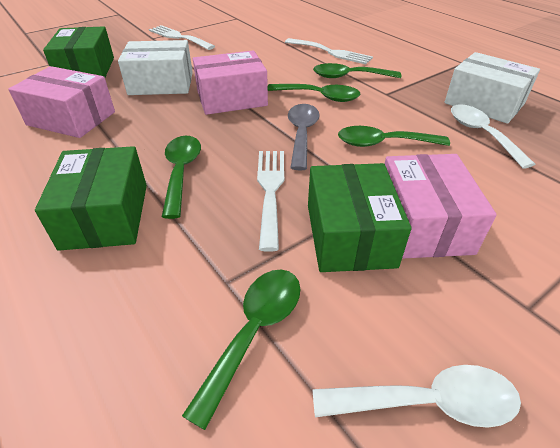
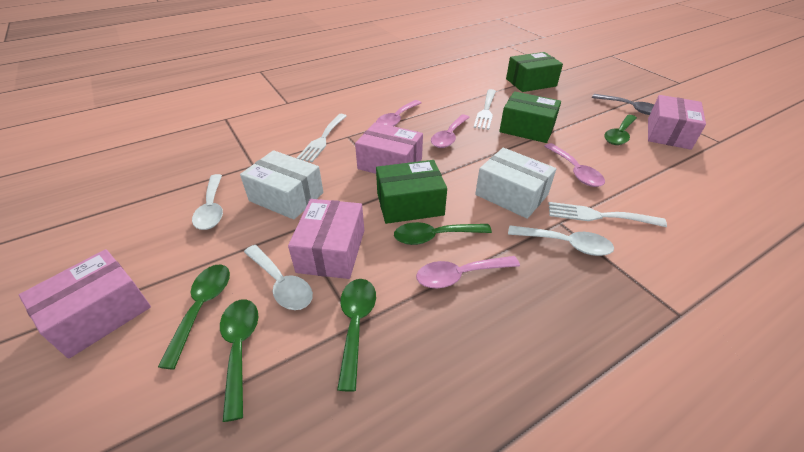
pink box: [8,66,115,138] [193,50,268,115] [385,154,497,259] = 3 -> [19,249,151,359] [288,199,364,279] [355,122,423,174] [648,95,706,150] = 4
pink spoon: none = 0 -> [376,100,421,126] [416,256,520,288] [431,115,470,148] [544,143,605,187] = 4
white spoon: [313,365,521,428] [451,104,535,169] = 2 -> [192,174,223,230] [244,245,313,310] [508,225,614,256] = 3

